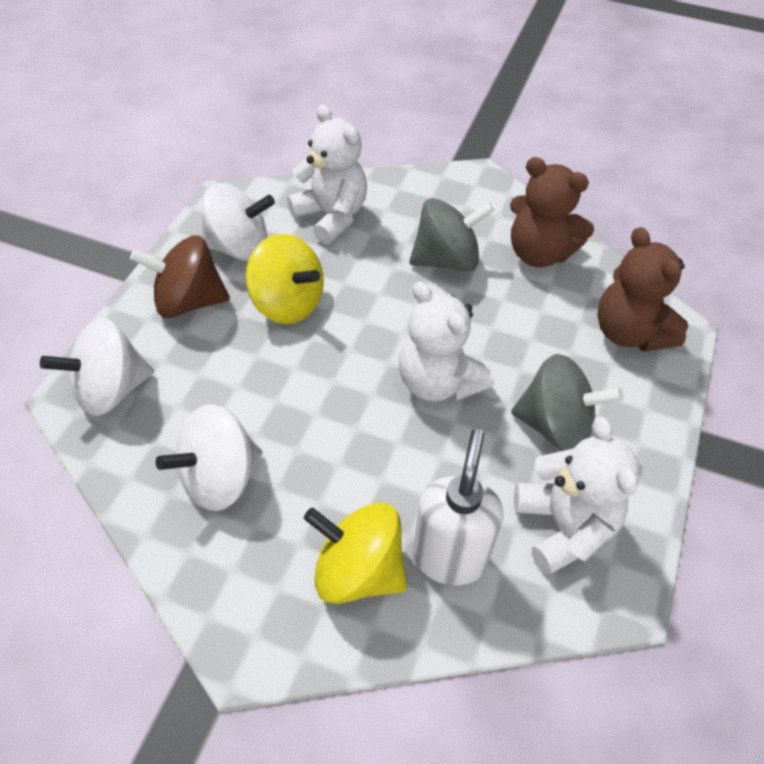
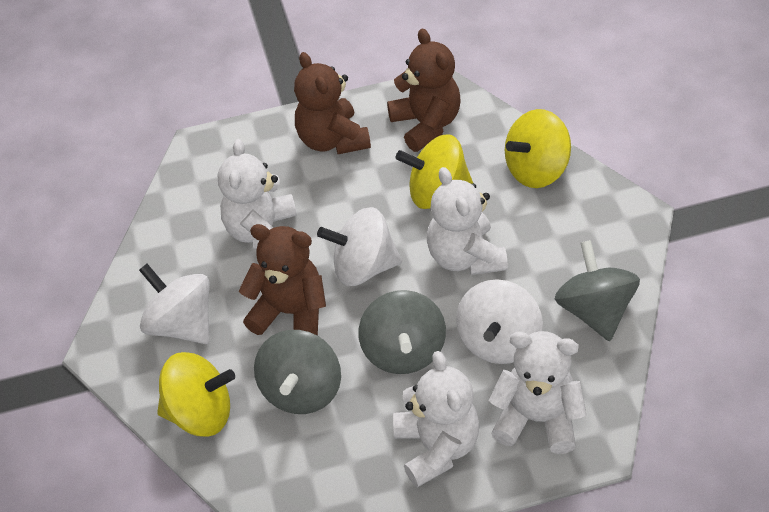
brown spinning top: [130,235,230,318] = 1 -> none = 0
brown teddy bear: [510,157,594,267] [597,227,688,352] = 2 -> [239,224,326,336] [294,52,371,154] [387,28,461,152] = 3
grey spinning top: [409,198,494,271] [511,354,623,451] = 2 -> [254,330,341,414] [358,290,446,374] [555,240,640,341] = 3
white soap dispenser: [413,429,503,586] = 1 -> none = 0
white teddy bear: [287,104,367,244] [399,281,494,402] [514,416,640,575] = 3 -> [218,139,297,250] [393,351,480,487] [427,167,508,275] [488,331,586,454] = 4
yellow spinning top: [246,234,324,324] [304,503,407,604] = 2 -> [157,352,235,437] [396,134,473,209] [505,109,571,188] = 3

